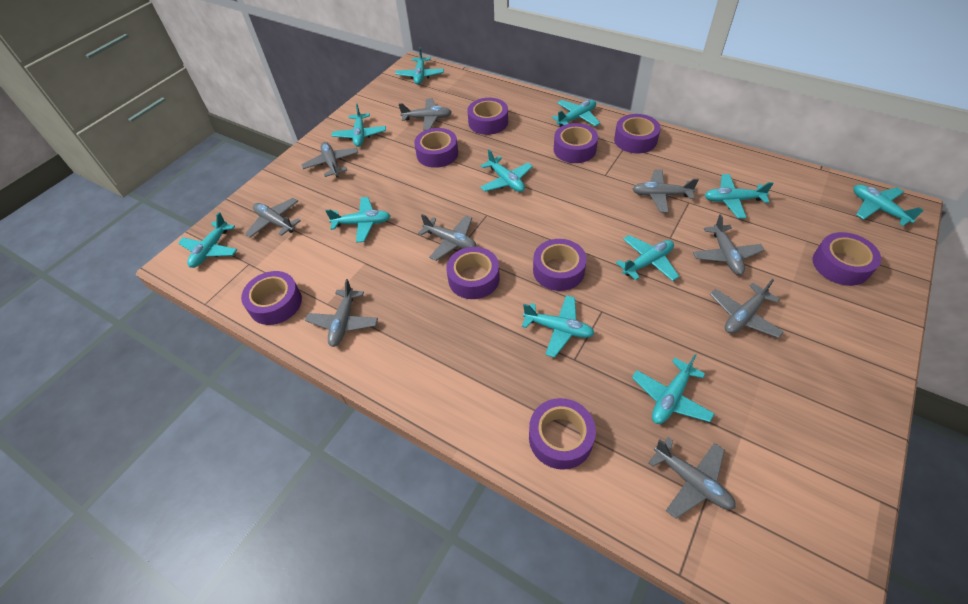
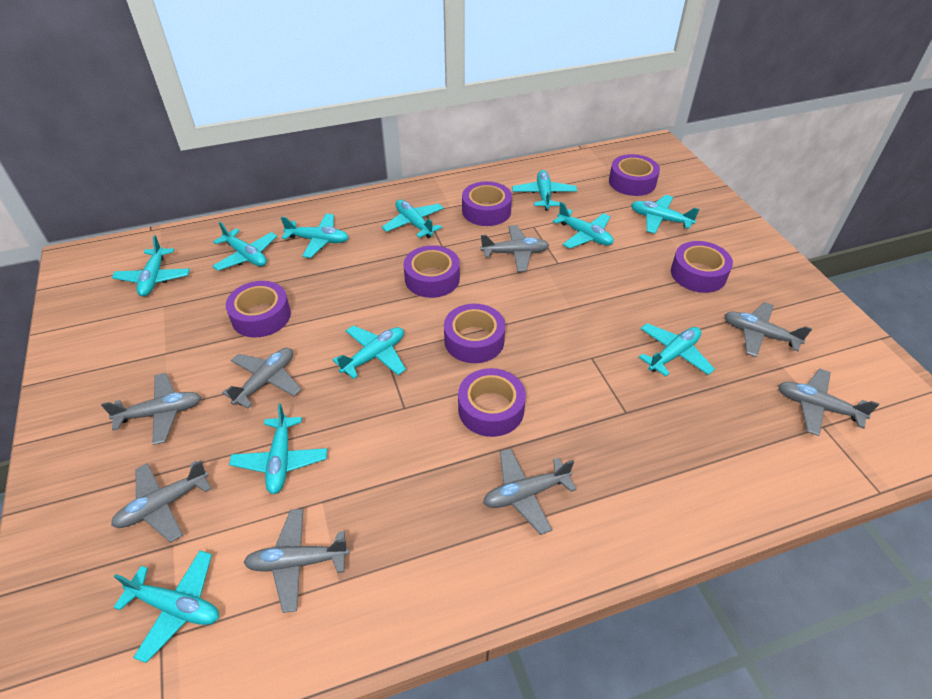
grey plane: [245,198,301,238] [301,142,358,178] [305,279,378,347] [399,98,452,131] [418,214,476,261] [633,169,699,213] [648,437,736,519] [693,214,764,275] [710,279,784,338] = 9 -> [101,373,201,445] [111,460,211,543] [222,348,301,409] [244,509,349,613] [480,225,549,272] [483,448,577,535] [724,302,812,357] [778,368,879,436] = 8
purple tape: [241,271,302,325] [414,128,458,168] [446,247,500,299] [467,98,508,135] [529,398,596,470] [533,239,587,291] [554,123,598,163] [614,114,661,153] [812,232,881,286] = 9 -> [226,281,291,338] [404,245,460,298] [444,304,505,363] [458,368,526,437] [462,181,512,226] [609,154,660,196] [671,241,733,293] = 7

